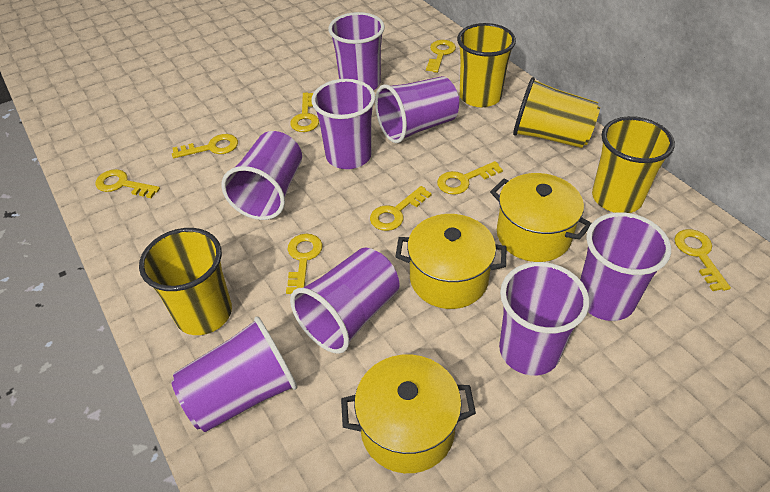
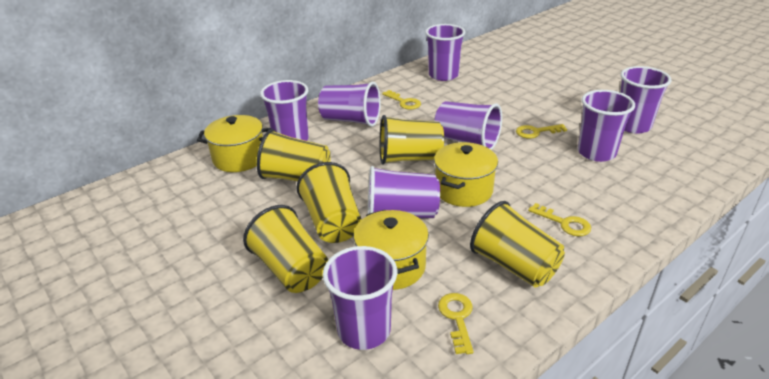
yellow cup: [139,228,232,335] [457,23,516,107] [513,77,600,148] [592,116,675,213] = 4 -> [243,205,328,293] [257,129,331,181] [296,162,362,243] [380,115,444,165] [470,201,565,287] = 5
yellow key: [95,169,160,198] [172,134,238,158] [286,234,323,294] [290,92,319,132] [370,186,432,231] [426,40,456,73] [437,161,503,195] [675,229,731,291] = 8 -> [382,90,421,110] [438,293,473,354] [516,124,567,139] [528,203,591,236] = 4

